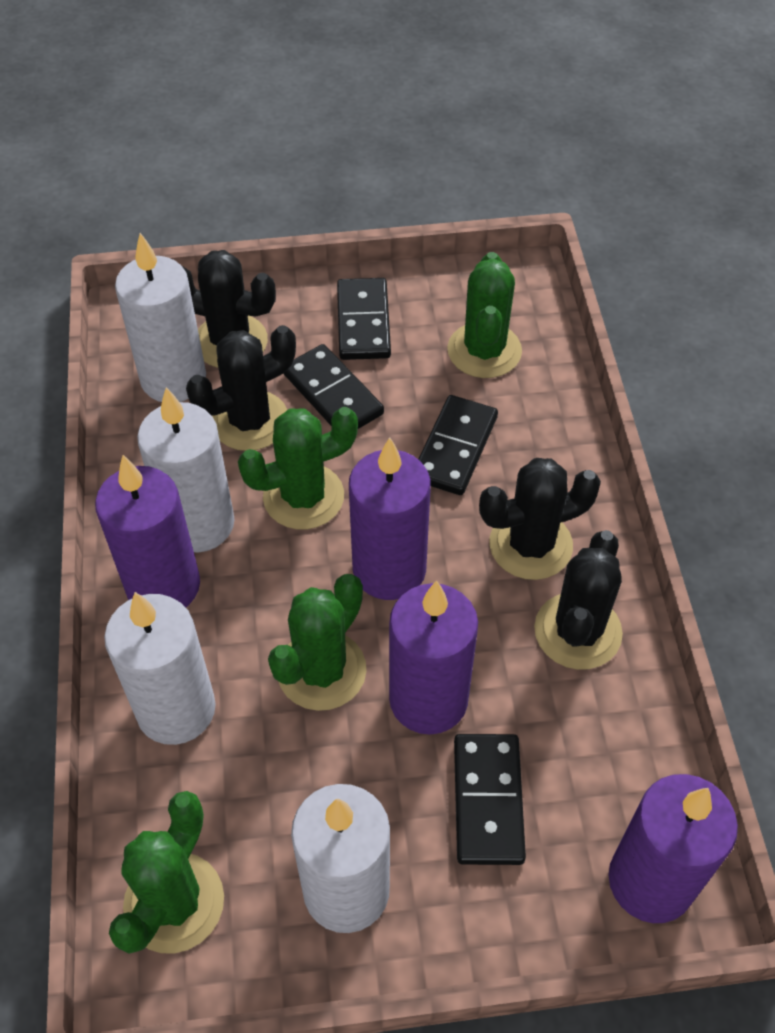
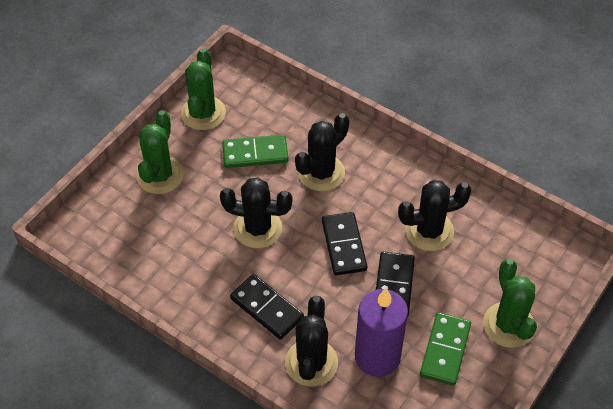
black domino: [283,344,384,429] [337,278,391,360] [418,395,498,495] [454,734,526,865] = 4 -> [230,274,304,340] [322,212,367,275] [376,252,415,317] = 3
green cactus: [109,791,224,954] [238,407,358,529] [268,574,366,711] [447,252,522,378] = 4 -> [136,110,184,194] [181,48,226,130] [483,259,537,348] = 3
green domino: none = 0 -> [222,135,289,168] [420,312,471,386] = 2
purple candle: [95,455,200,607] [349,437,431,600] [389,581,478,735] [609,774,738,923] = 4 -> [355,288,408,377] = 1
white candle: [104,592,216,745] [115,233,206,402] [137,387,235,552] [291,784,390,933] = 4 -> none = 0

